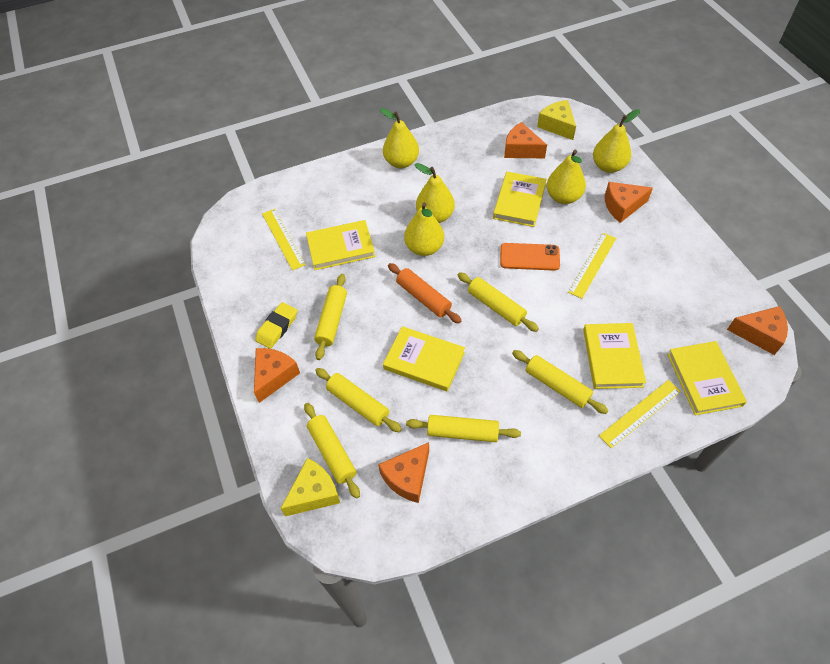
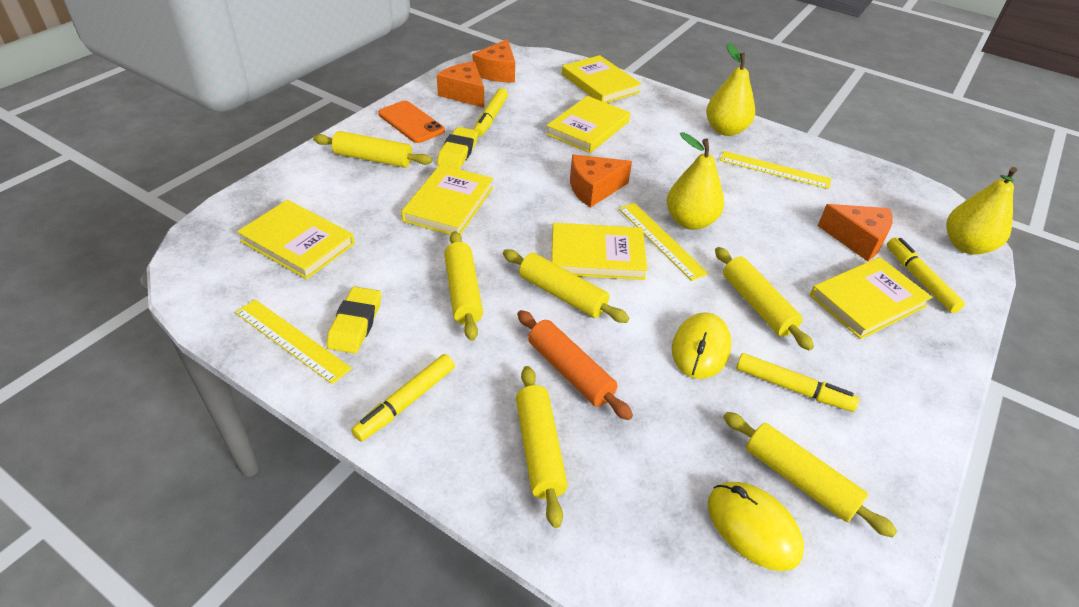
orange cheese: [254,348,300,403] [378,442,429,503] [504,122,547,158] [605,182,653,223] [727,306,788,355] = 5 -> [437,62,484,108] [472,39,515,82] [570,154,632,208] [818,204,893,261] = 4
yellow book: [306,220,375,270] [383,326,465,392] [493,172,547,227] [583,323,646,389] [667,341,747,415] = 5 -> [237,200,355,279] [401,165,493,235] [546,96,630,153] [551,223,647,280] [562,55,641,103] [810,257,932,339] = 6
yellow cheese: [280,458,340,516] [537,100,576,140] = 2 -> none = 0
yellow eraser: [255,302,297,349] = 1 -> [327,287,381,354] [437,127,478,169] = 2
yellow marker: none = 0 -> [351,354,455,442] [473,88,508,137] [736,353,859,412] [887,237,965,313] = 4
yellow mouse: none = 0 -> [672,312,732,379] [708,482,804,571] = 2
yellow pear: [380,108,419,168] [404,202,444,256] [414,163,455,223] [547,150,586,204] [593,109,640,173] = 5 -> [667,132,724,230] [706,43,755,136] [946,167,1017,255] = 3

